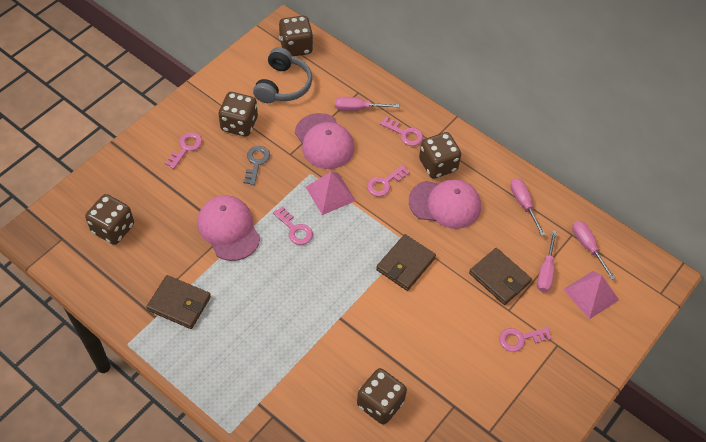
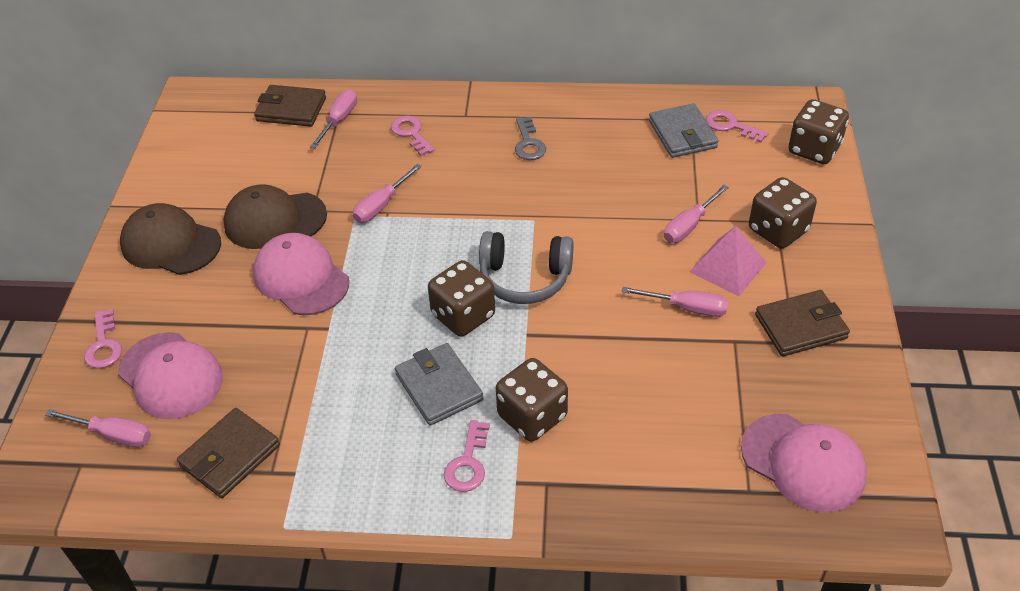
brown cap: none = 0 -> [120,203,221,275] [223,184,327,249] = 2
brown dice: [85,194,134,245] [218,92,258,137] [279,16,313,56] [357,368,407,425] [419,132,461,179] = 5 -> [428,260,495,337] [496,358,568,442] [749,177,817,248] [788,99,849,164] = 4
grey wallet: none = 0 -> [395,343,484,426] [649,103,719,158] = 2
pink key: [165,132,202,169] [273,206,313,245] [367,165,410,197] [380,116,423,146] [499,327,552,352] = 5 -> [84,309,122,369] [391,116,435,156] [444,420,490,492] [706,110,769,143] = 4
pink pyramid: [306,172,356,215] [563,271,619,319] = 2 -> [690,226,767,296] = 1
pink screwdriver: [335,97,399,111] [510,178,545,236] [537,231,557,292] [572,221,615,280] = 4 -> [45,409,151,447] [310,89,357,148] [353,164,422,223] [621,287,728,317] [664,185,729,243] = 5

